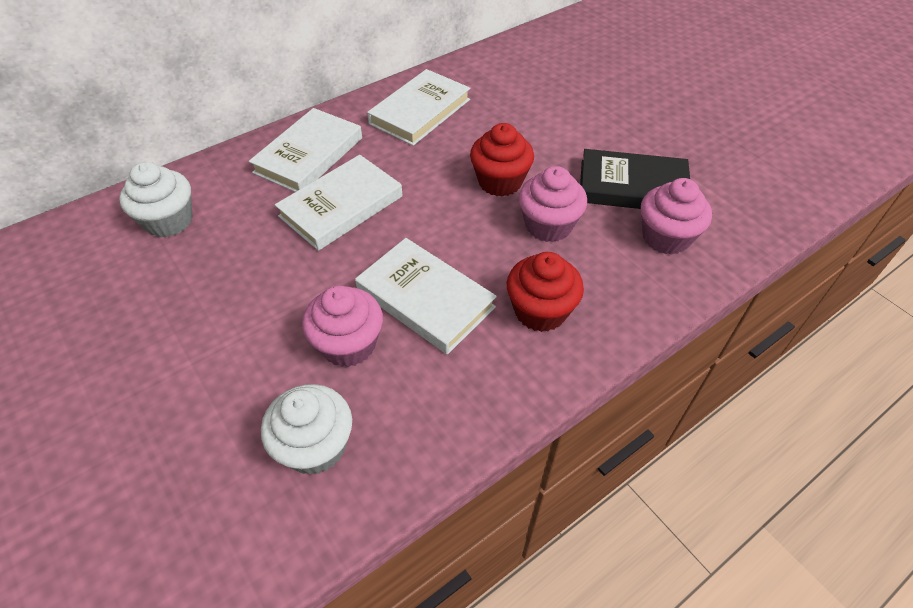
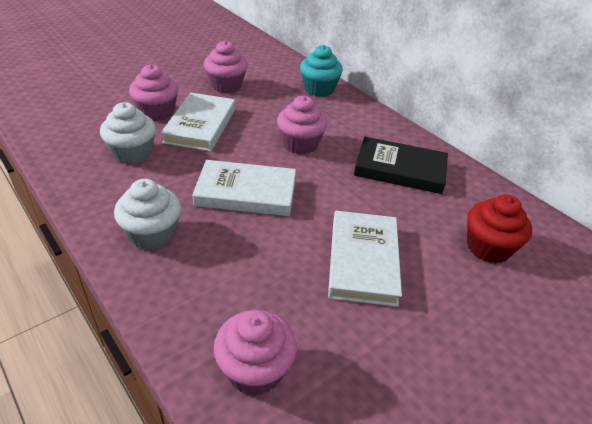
pink cupcake: [302,285,383,367] [519,166,587,242] [641,178,712,255] = 3 -> [129,64,178,121] [204,41,248,93] [214,310,297,395] [277,96,328,155] = 4
red cupcake: [470,123,534,197] [507,252,584,332] = 2 -> [467,194,532,263] = 1
turquoise cupcake: none = 0 -> [300,45,343,97] = 1
white book: [249,108,362,192] [275,155,403,251] [355,238,497,354] [367,69,470,146] = 4 -> [161,92,235,151] [192,160,296,216] [328,211,402,307] = 3

